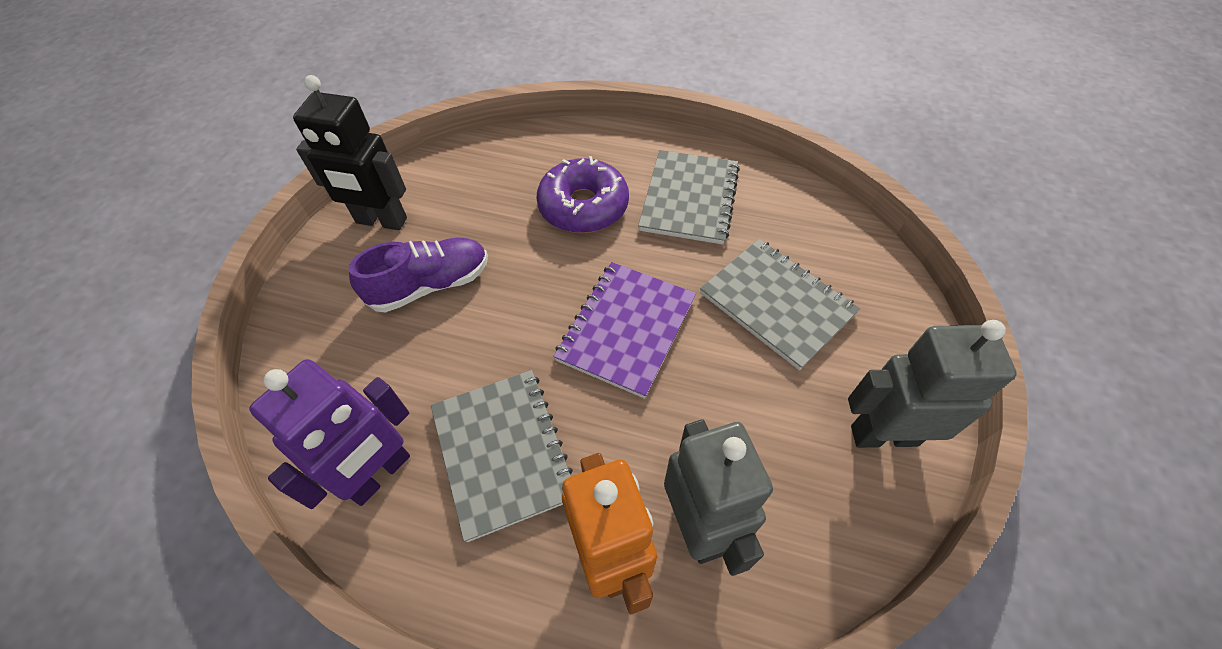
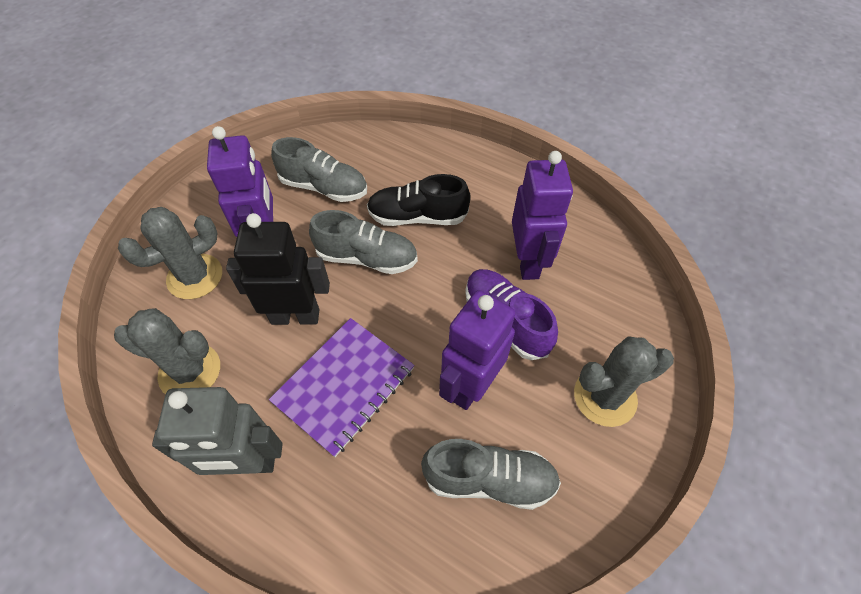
black shoe: none = 0 -> [367,174,471,226] = 1
grey cactus: none = 0 -> [114,308,220,394] [118,207,222,299] [574,336,674,427] = 3
grey notebook: [431,370,573,542] [638,150,740,245] [700,239,860,370] = 3 -> none = 0
grey robot: [664,419,773,576] [848,320,1017,448] = 2 -> [152,387,283,475] = 1
grey shoe: none = 0 -> [271,137,367,202] [309,210,418,274] [421,439,561,510] = 3
orange robot: [562,453,657,614] = 1 -> none = 0
purple donut: [537,156,629,233] = 1 -> none = 0
purple robot: [249,359,410,509] = 1 -> [207,126,273,237] [439,290,516,410] [512,151,573,280] = 3

